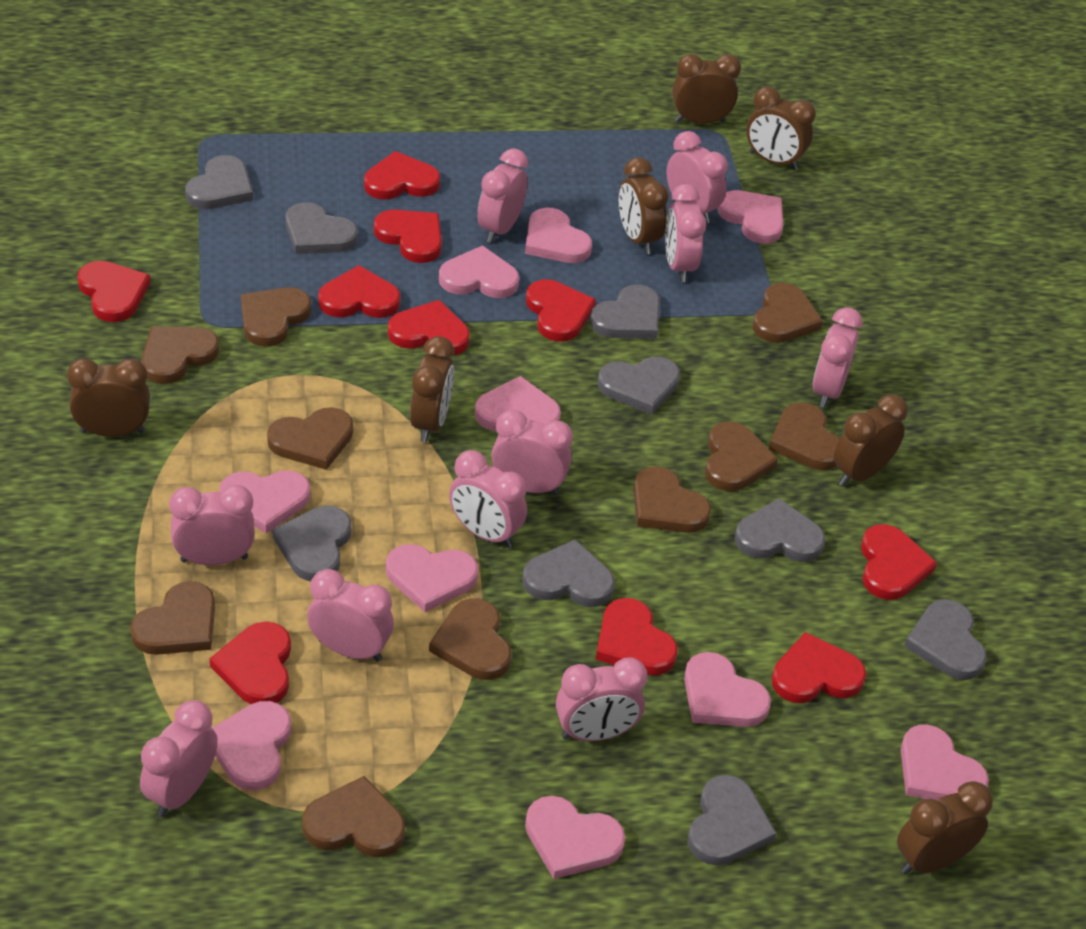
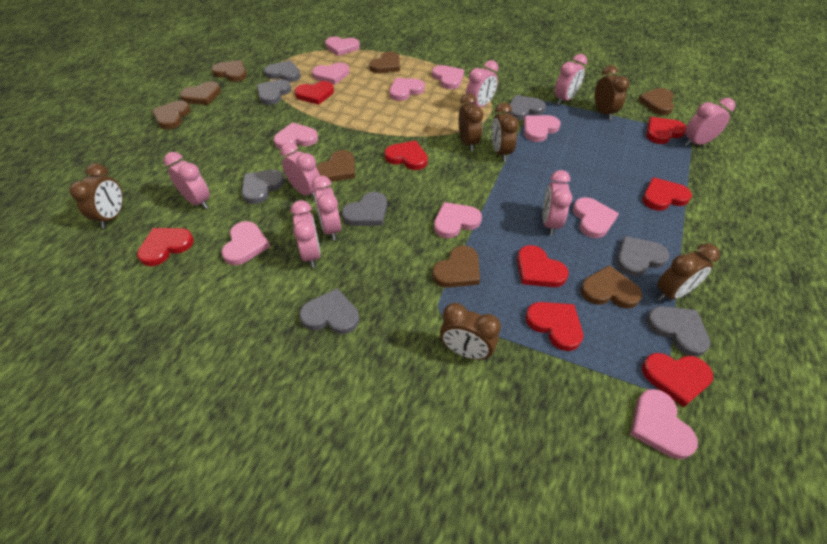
brown clock: [67,358,150,437] [410,336,455,442] [619,157,669,254] [672,54,741,124] [746,87,816,170] [834,394,908,487] [897,781,993,875] = 7 -> [70,163,123,228] [440,303,501,360] [458,93,483,151] [491,102,519,161] [595,65,629,120] [657,243,720,301] = 6
brown heart: [130,581,215,655] [141,326,219,384] [241,287,311,347] [267,407,353,470] [302,776,405,857] [429,598,511,680] [633,466,711,533] [705,422,778,491] [753,283,823,343] [769,402,840,470] = 10 -> [152,100,191,129] [180,81,221,105] [212,60,247,82] [316,150,355,182] [369,52,400,73] [432,245,480,288] [580,265,642,308] [638,88,674,115] = 8
grey heart: [185,155,253,209] [272,506,351,581] [286,202,358,254] [522,540,615,607] [590,285,660,339] [598,357,680,414] [688,775,776,866] [734,498,825,562] [904,599,987,680] = 9 -> [242,170,285,204] [257,79,291,105] [264,60,301,82] [299,288,359,334] [342,192,387,226] [507,95,546,120] [617,236,670,277] [647,306,710,357] = 8
pink clock: [140,700,218,817] [169,485,255,565] [307,569,394,662] [449,450,527,548] [478,148,528,243] [491,409,573,495] [556,657,647,741] [665,184,706,283] [666,131,728,224] [812,307,863,408] = 10 -> [164,152,210,209] [280,142,320,198] [291,200,321,268] [312,176,341,241] [466,60,498,108] [542,170,572,235] [555,54,587,105] [685,98,736,146] = 8
red heart: [77,261,150,322] [210,622,291,704] [318,265,401,318] [364,151,440,200] [374,210,442,263] [388,300,470,355] [526,279,596,342] [596,598,678,676] [772,632,866,703] [861,524,937,600] = 10 -> [137,228,194,266] [294,81,334,105] [384,141,428,170] [517,245,569,287] [525,302,583,351] [642,177,692,211] [642,353,713,407] [646,117,686,144] = 8

